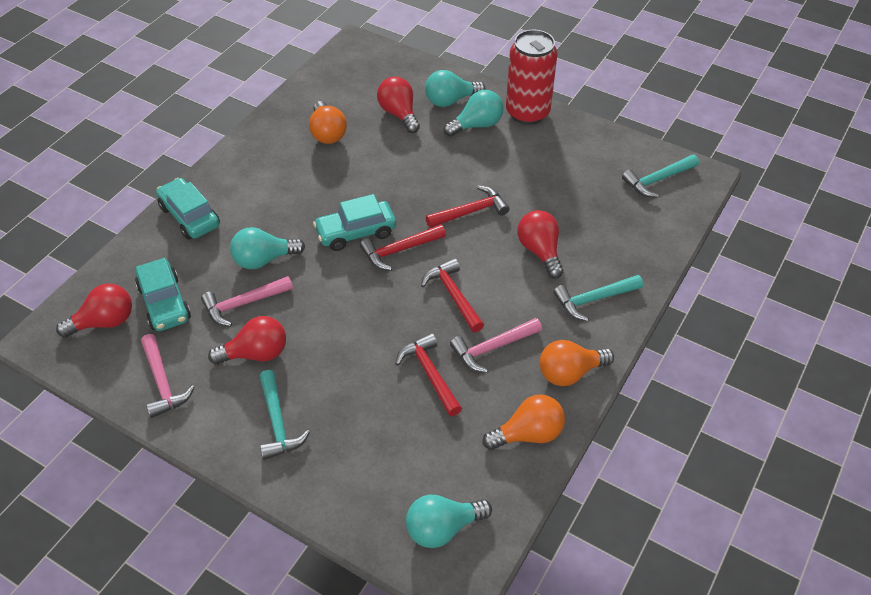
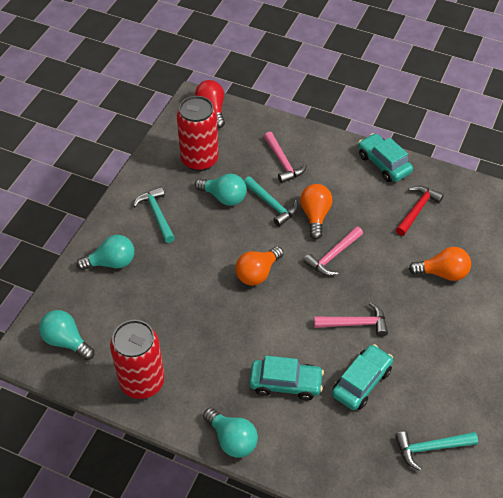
red can: [506,30,558,125] = 1 -> [110,320,165,399] [177,96,219,171] = 2
red hammer: [360,224,446,271] [395,333,462,416] [421,258,484,332] [426,186,509,228] = 4 -> [396,185,444,236] = 1
red light bulb: [56,283,132,338] [208,316,286,365] [377,77,420,133] [517,210,563,279] = 4 -> [195,80,225,128] = 1

